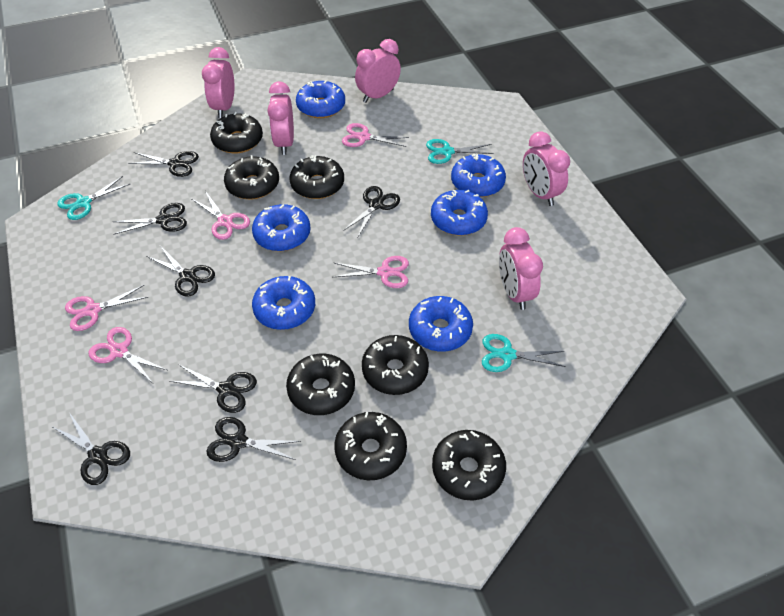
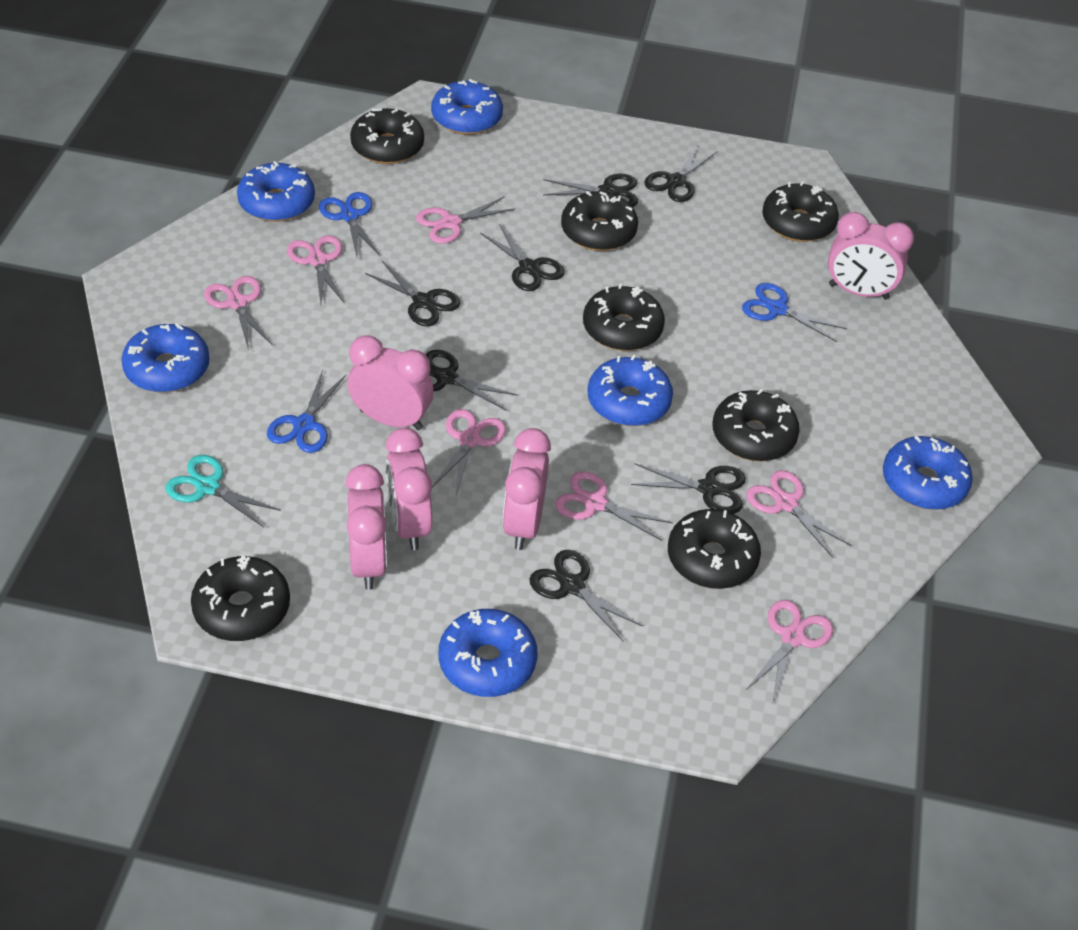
blue scissors: none = 0 -> [267,370,346,453] [319,192,380,256] [742,283,846,342] = 3
pink scissors: [65,285,148,331] [88,327,167,383] [192,191,250,240] [333,256,409,288] [342,123,409,147] = 5 -> [204,276,273,351] [287,235,345,304] [416,197,515,244] [432,409,506,495] [555,471,673,541] [746,470,852,558] [746,600,833,702] = 7
turquoise scissors: [57,176,131,220] [426,139,494,164] [482,334,566,372] = 3 -> [165,455,281,527] = 1

